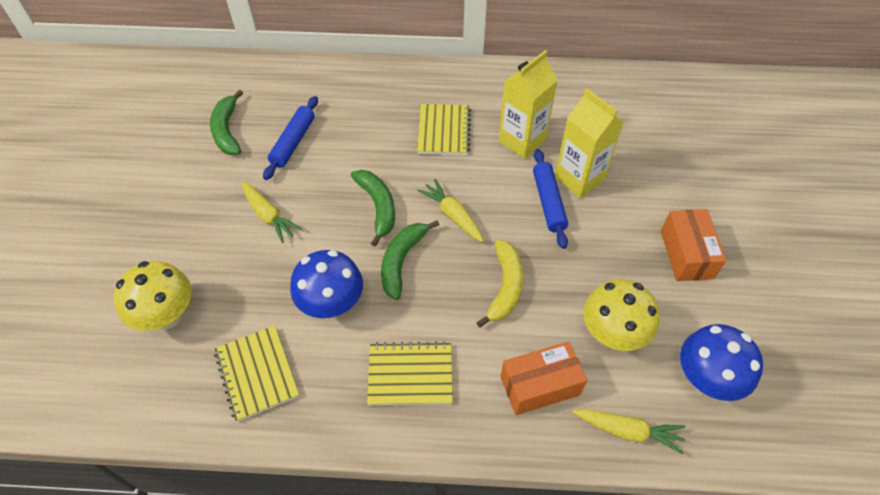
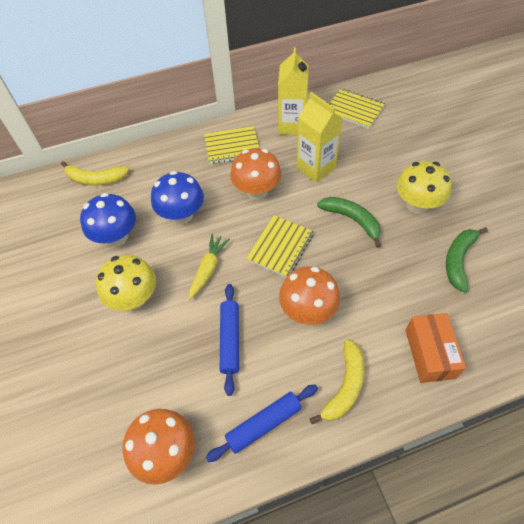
green banana: [210,90,243,155] [351,170,395,246] [381,220,439,300] = 3 -> [317,197,381,248] [446,227,488,293] = 2
orange box: [500,342,587,415] [661,209,726,281] = 2 -> [405,313,466,383] = 1
orange mushroom: none = 0 -> [123,409,195,485] [230,148,282,200] [279,266,340,325] = 3
yellow banana: [476,239,523,327] = 1 -> [61,161,130,186] [310,339,365,424] = 2
yellow carrot: [241,182,302,243] [417,179,484,242] [572,409,685,455] = 3 -> [189,234,230,300] = 1

